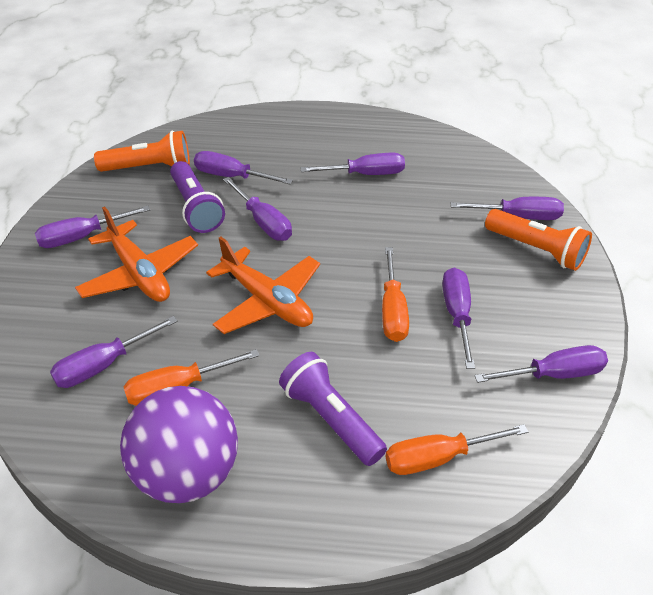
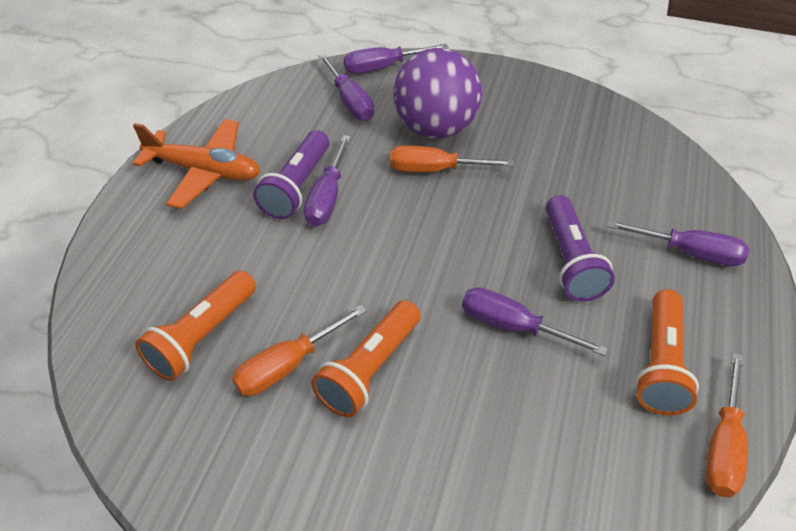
orange flashlight: [94,131,190,172] [485,209,592,271] = 2 -> [135,270,256,381] [311,300,421,417] [635,289,699,415] = 3
orange plane: [75,207,198,302] [206,237,320,334] = 2 -> [133,119,260,209] = 1
purple screwdriver: [35,206,150,248] [50,316,178,388] [194,151,293,184] [223,177,292,241] [301,153,405,175] [442,268,475,369] [451,197,564,220] [475,345,608,383] = 8 -> [304,135,351,227] [318,53,374,121] [344,44,449,74] [462,287,608,356] [607,220,749,266] = 5

